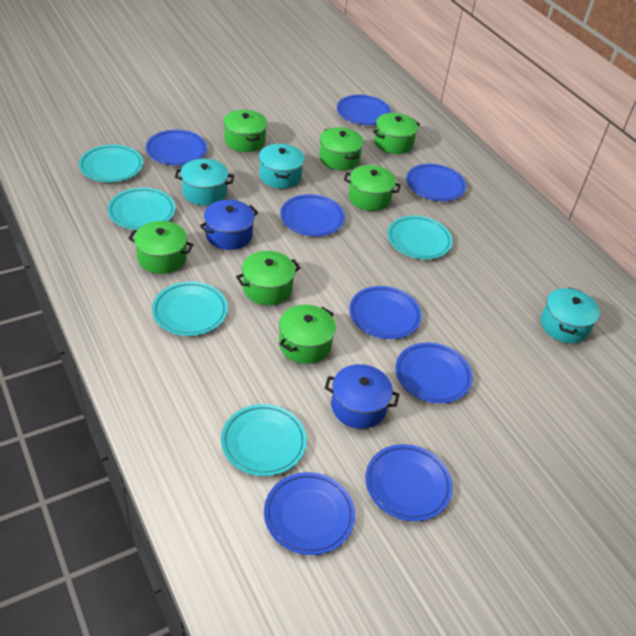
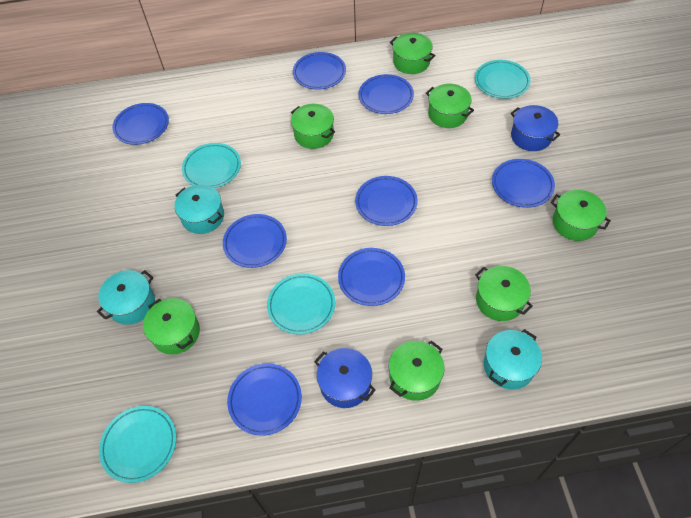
turquoise plate: [79,144,143,182] [108,187,175,230] [152,281,228,336] [221,404,307,476] [387,216,452,259] = 5 -> [99,406,176,483] [182,143,241,188] [267,273,335,335] [475,60,531,99] = 4

